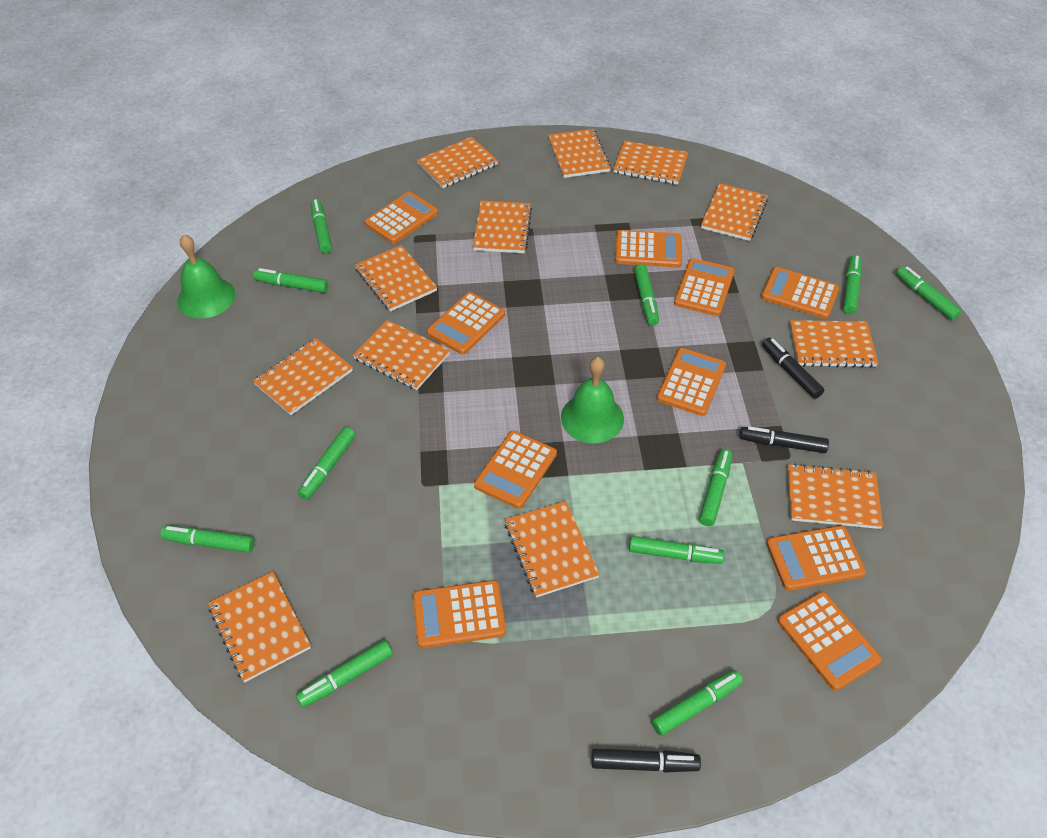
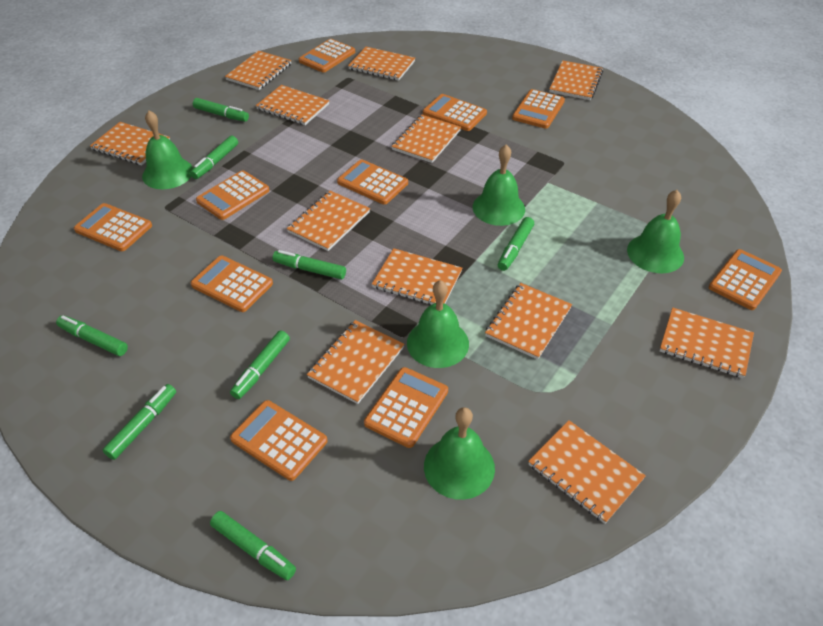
black marker: [592,749,701,773] [740,426,829,453] [762,338,824,399] = 3 -> none = 0
green bell: [177,234,235,319] [561,357,624,443] = 2 -> [142,111,193,189] [407,280,469,368] [424,407,495,500] [473,145,525,226] [627,190,684,273] = 5
green marker: [161,526,254,553] [253,268,328,293] [296,640,393,708] [298,427,355,500] [311,199,332,253] [629,536,724,564] [634,264,659,326] [652,670,743,736] [699,449,732,526] [843,255,861,314] [896,266,962,320] = 11 -> [56,315,128,356] [103,384,176,460] [190,136,238,179] [193,98,249,122] [210,511,296,580] [230,331,290,399] [272,250,346,279] [498,217,534,271] = 8

